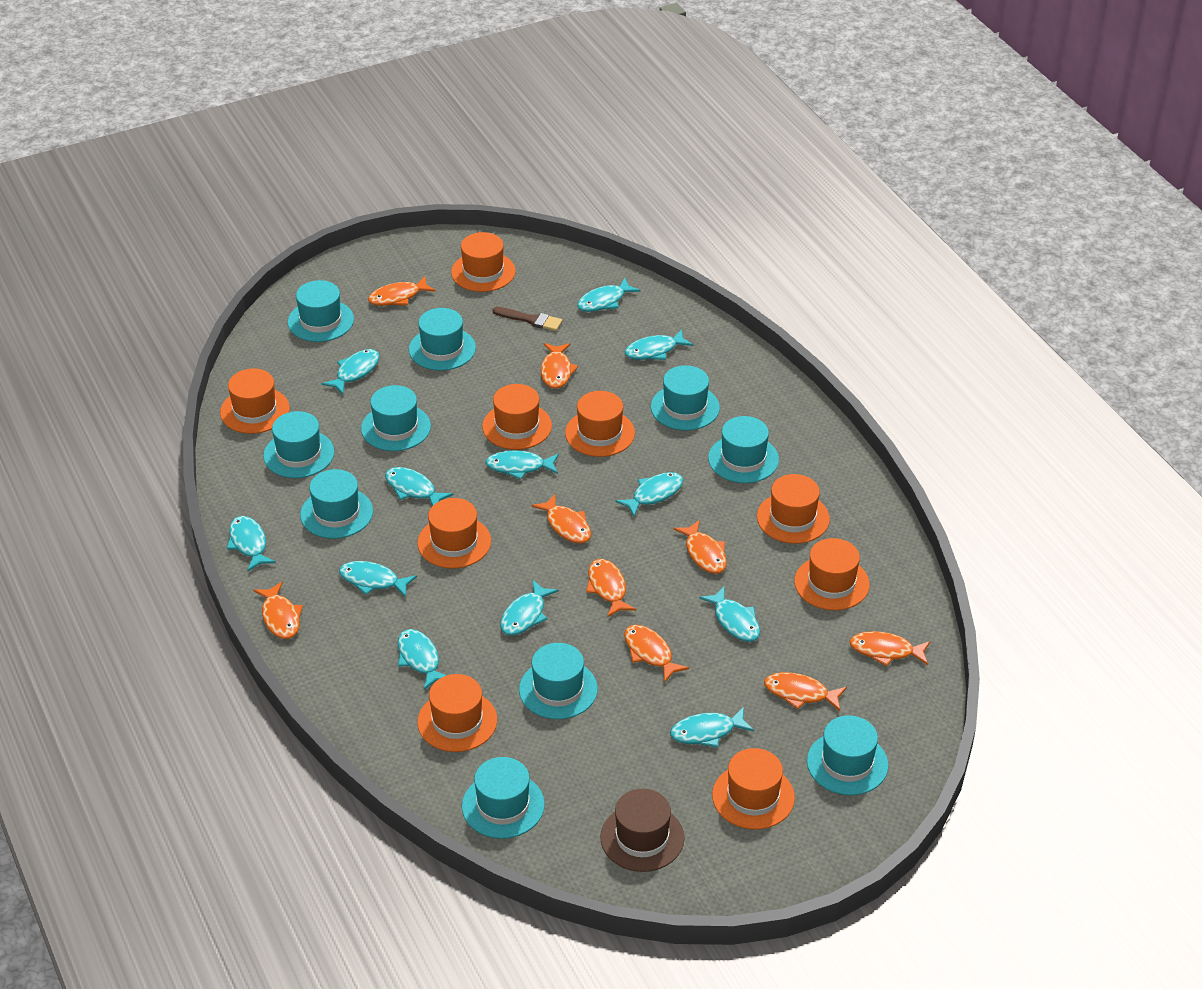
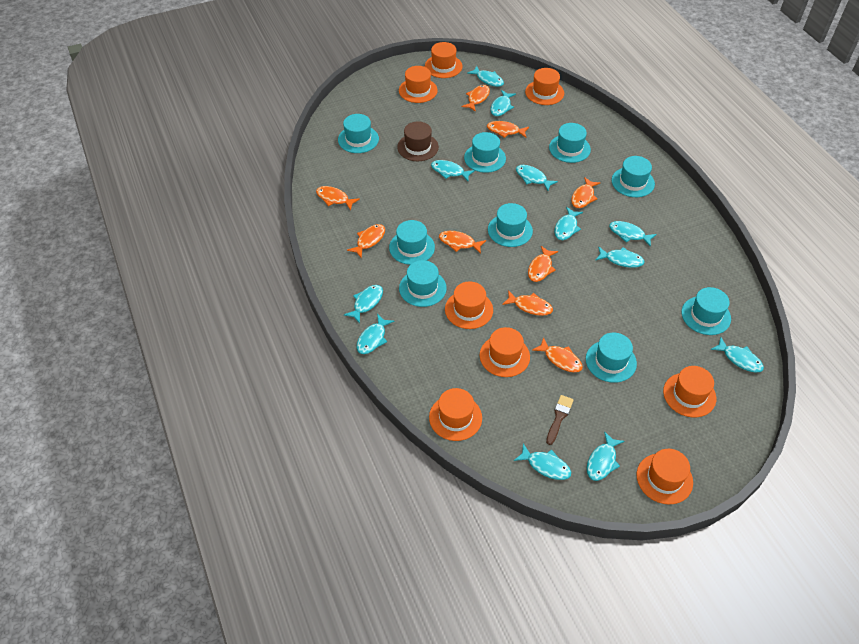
orange hat: [220,368,290,434] [417,498,491,568] [417,674,497,752] [451,232,516,292] [482,384,552,450] [565,391,635,457] [712,748,795,829] [757,474,830,544] [794,538,870,610] = 9 -> [399,66,438,103] [425,42,462,78] [429,388,482,441] [445,281,493,329] [480,327,530,377] [525,68,564,105] [637,449,693,505] [663,366,716,417] = 8
turquoise hat: [263,411,334,478] [288,280,354,342] [300,469,373,539] [361,385,431,451] [409,308,476,371] [462,757,545,839] [519,643,598,719] [651,365,720,431] [708,416,779,483] [807,715,889,795] = 10 -> [338,114,379,153] [389,220,435,265] [399,260,447,307] [464,132,506,173] [488,203,533,247] [549,123,591,163] [586,332,637,383] [612,156,655,197] [682,287,731,335] = 9

